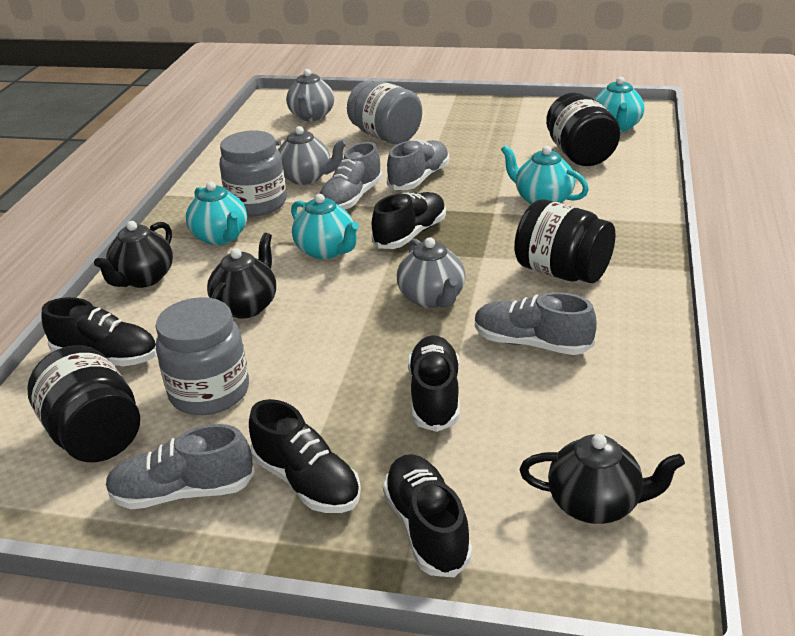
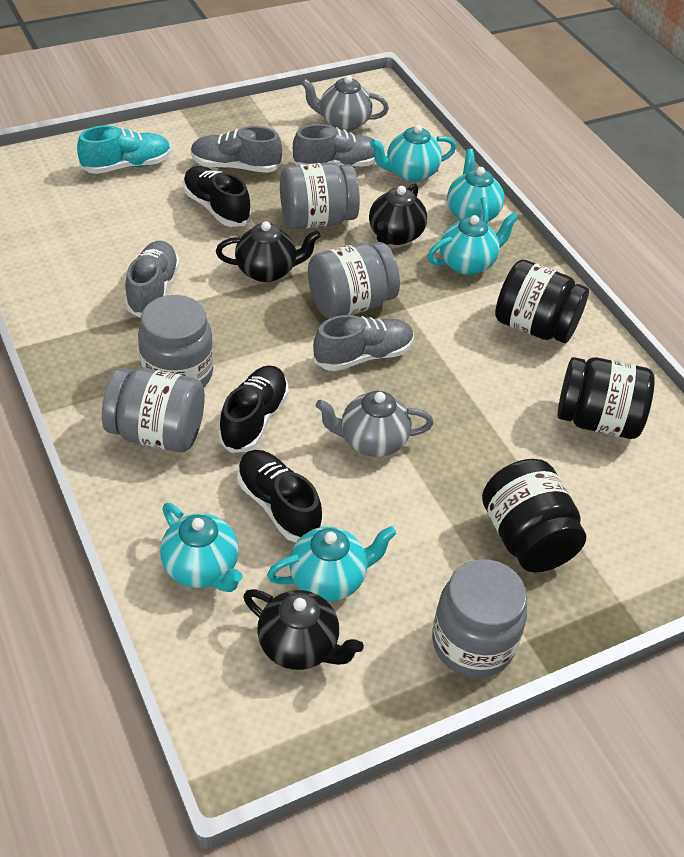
black shoe: [41,297,157,366] [249,399,361,513] [371,192,446,249] [383,454,473,577] [408,335,460,432] = 5 -> [183,166,251,227] [218,365,289,453] [237,450,323,542] = 3
grey jar: [155,297,249,415] [219,131,286,216] [347,80,422,144] = 3 -> [102,368,205,452] [138,295,213,387] [280,162,360,229] [308,242,400,319] [432,559,527,678] = 5
grey teapot: [275,126,347,185] [286,69,334,121] [397,237,465,308] = 3 -> [301,75,389,131] [316,391,434,457] = 2
turquoise shoe: none = 0 -> [77,126,171,174] = 1
turquoise teapot: [186,182,247,245] [291,194,359,259] [501,145,589,204] [594,77,644,132] = 4 -> [160,503,243,592] [267,526,396,601] [370,125,456,182] [428,212,519,275] [447,149,504,225] = 5

